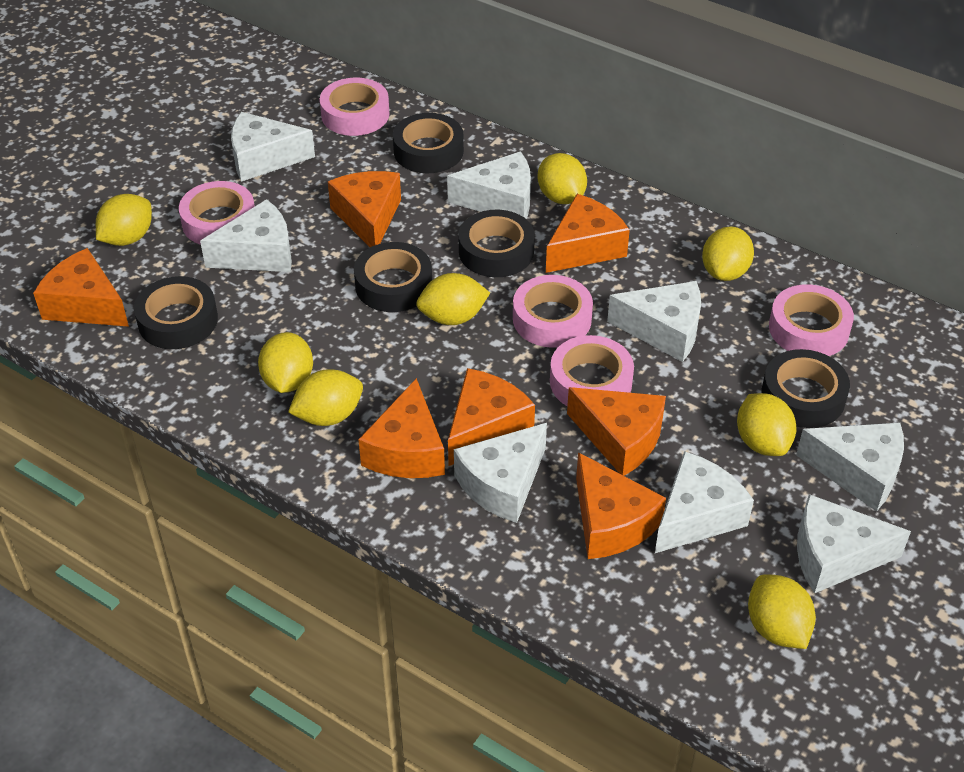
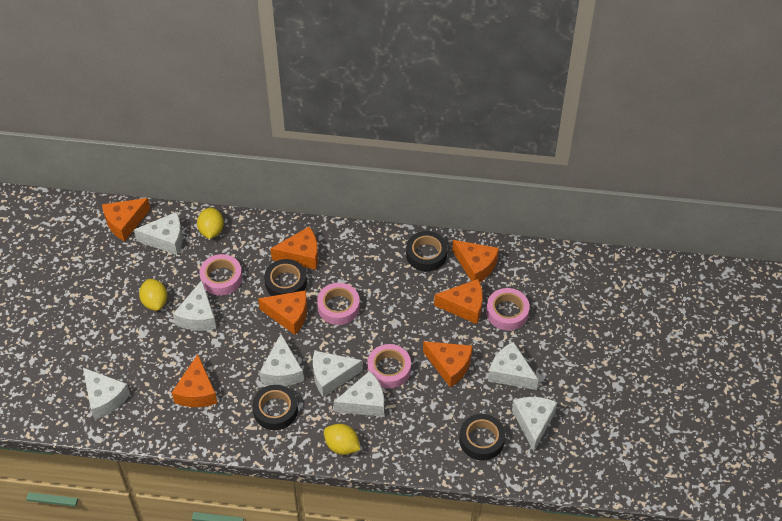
black tape: [134,276,218,349] [354,242,432,312] [393,113,464,173] [458,210,535,277] [761,349,850,428] = 5 -> [252,385,298,430] [264,259,307,296] [406,231,447,272] [459,414,505,460] = 4
pink tape: [179,181,255,245] [320,78,389,136] [513,275,593,348] [550,335,634,406] [769,284,854,356] = 5 -> [199,254,242,295] [317,283,360,325] [367,344,411,388] [486,288,530,330] = 4
yellow lemon: [96,194,152,246] [258,332,313,393] [288,369,363,426] [416,273,490,325] [538,153,587,204] [702,226,754,281] [737,393,797,456] [748,574,816,649] = 8 -> [139,279,167,311] [197,207,224,239] [324,424,360,455] = 3

